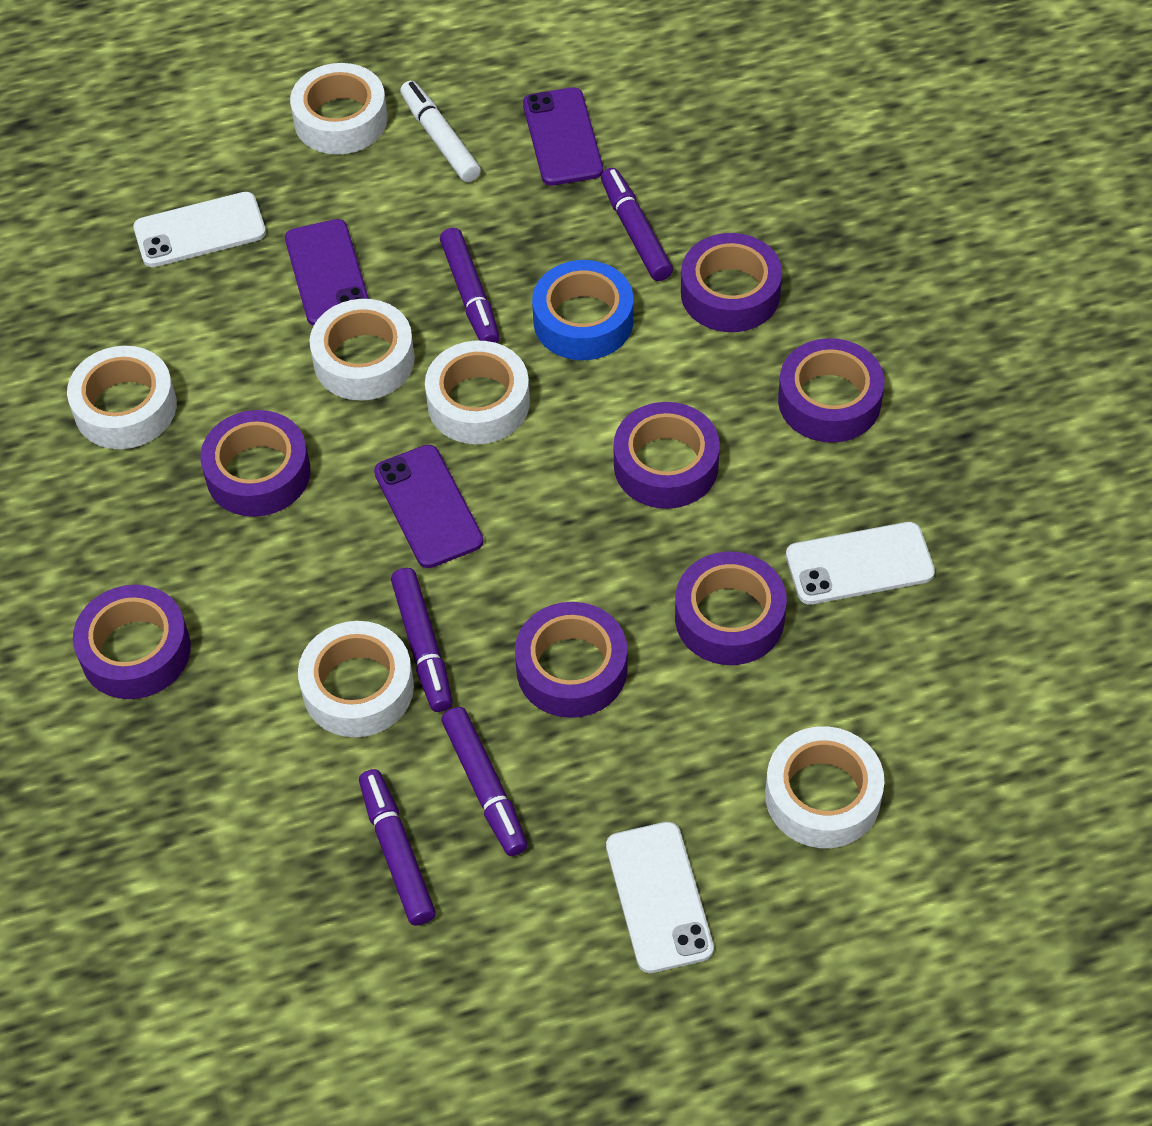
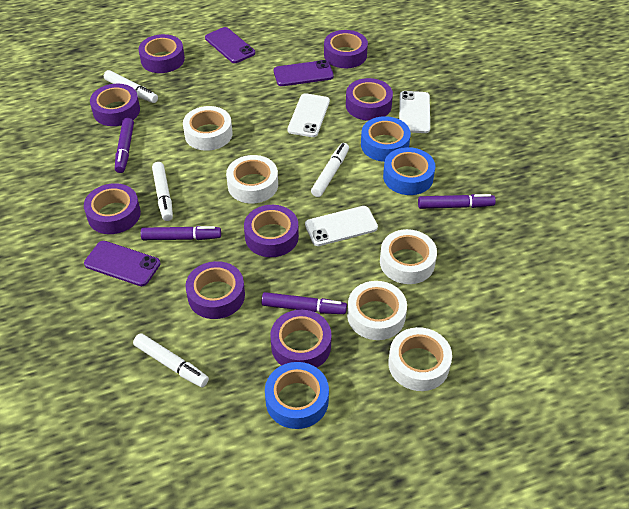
blue tape: [532,260,633,360] = 1 -> [265,362,329,429] [361,116,411,162] [383,147,435,195] = 3
purple marker: [359,769,436,926] [391,568,453,712] [440,228,500,343] [441,707,528,856] [601,168,673,281] = 5 -> [115,118,134,173] [141,226,221,240] [261,292,347,314] [418,194,496,209] = 4
purple tape: [73,585,191,699] [200,410,310,517] [515,602,627,718] [614,402,720,509] [675,552,787,665] [681,233,782,332] [778,338,884,443] = 7 -> [84,183,141,234] [90,84,140,126] [138,34,185,73] [185,261,245,319] [244,205,299,257] [270,310,331,368] [324,30,368,68] [346,78,393,121] = 8
white marker: [400,81,481,182] = 1 -> [104,70,158,103] [133,333,209,387] [152,162,173,221] [311,143,349,197] = 4
white tape: [67,346,177,449] [290,63,388,154] [298,621,414,737] [310,299,415,400] [425,341,530,444] [765,726,885,848] = 6 -> [183,106,233,151] [226,155,278,203] [347,281,407,340] [380,229,437,284] [388,327,452,391] = 5

